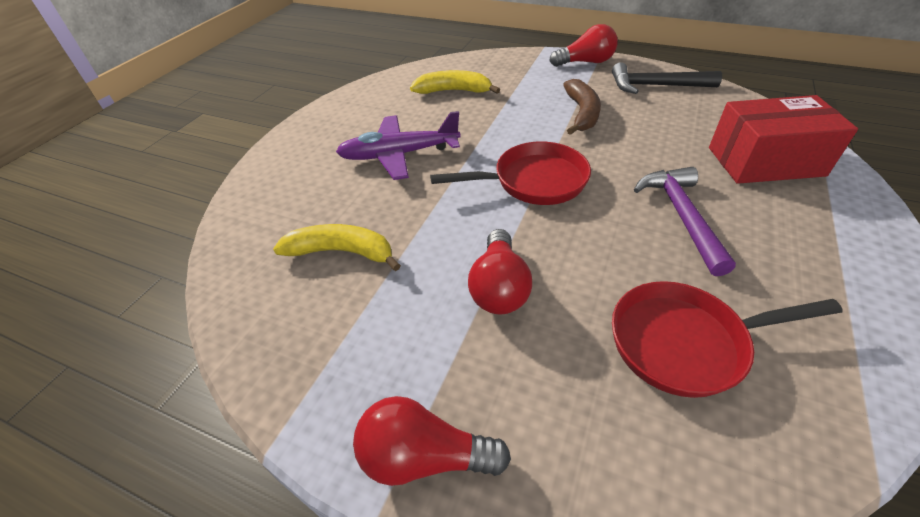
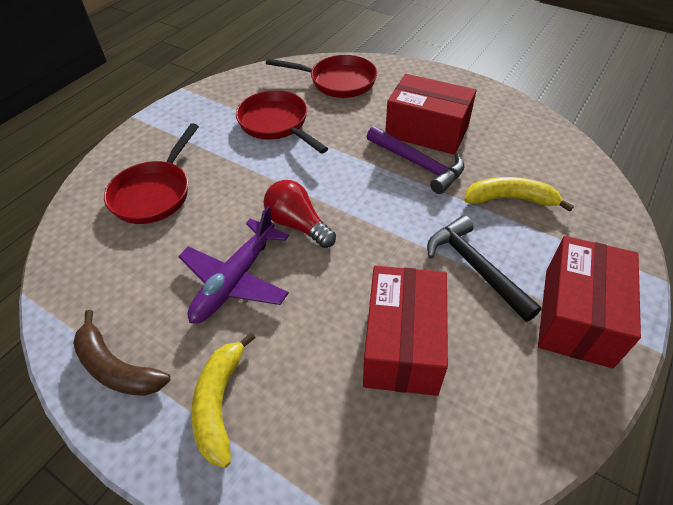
red box: [709,95,858,184] = 1 -> [363,266,448,396] [385,74,476,155] [538,236,641,368] = 3
red light bulb: [353,396,511,486] [468,229,532,314] [550,24,618,67] = 3 -> [264,180,336,248] = 1
red pan: [430,141,591,205] [612,281,843,398] = 2 -> [104,123,199,224] [236,90,328,154] [266,55,377,98] = 3

